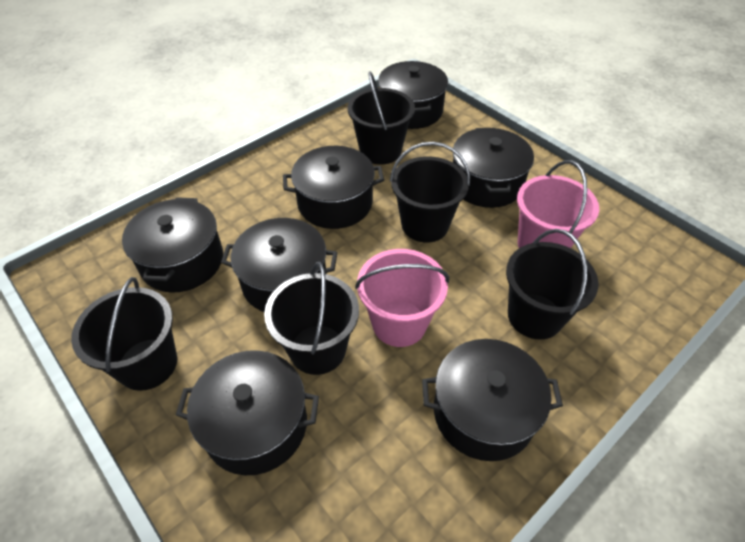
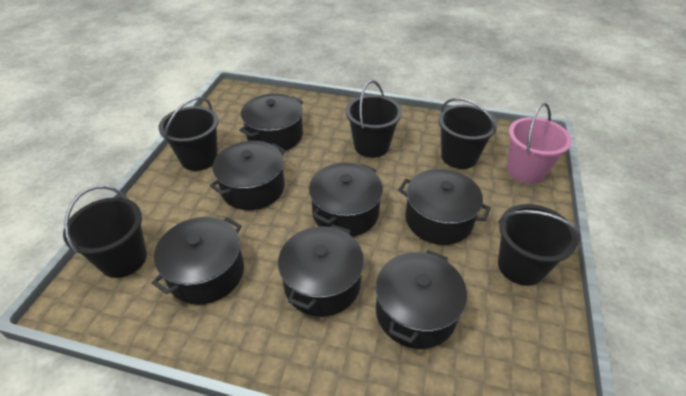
pink bucket: [355,249,449,347] [517,160,599,248] = 2 -> [507,103,572,184] = 1

